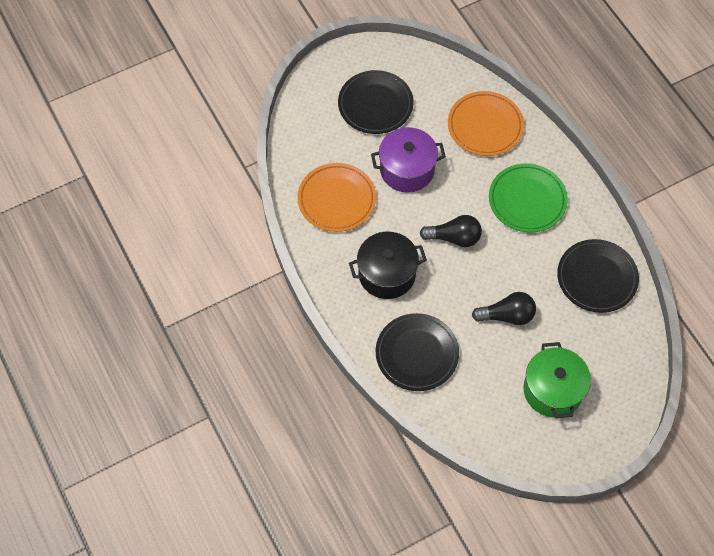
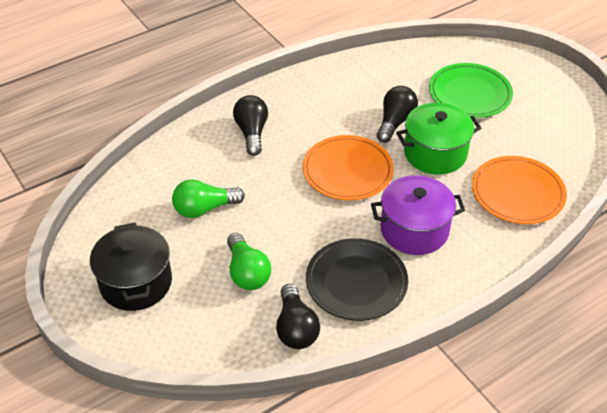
black light bulb: [420,215,482,247] [472,292,536,325] = 2 -> [233,95,268,156] [276,284,320,349] [376,86,418,143] = 3
black plate: [338,70,414,134] [376,313,459,391] [557,239,639,313] = 3 -> [306,238,408,321] = 1
green light bulb: none = 0 -> [172,179,245,218] [227,233,271,290] = 2

